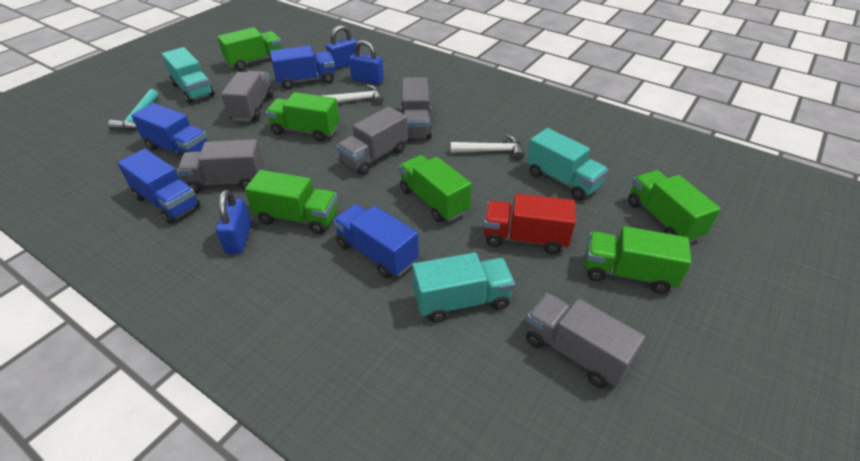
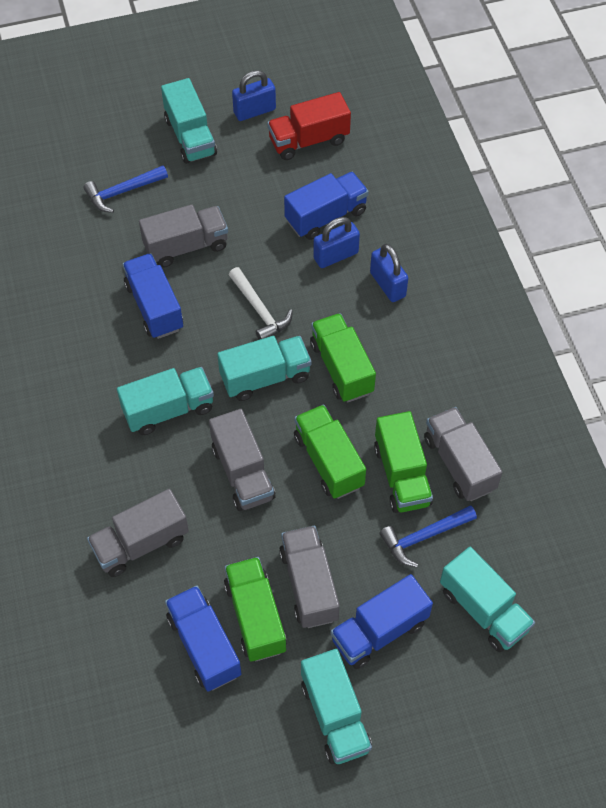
blue hammer: none = 0 -> [83,165,168,213] [380,505,477,567] = 2
green truck: [217,27,282,71] [245,170,337,234] [265,92,339,142] [399,155,472,222] [585,226,691,294] [628,170,721,243] = 6 -> [224,557,287,662] [294,405,366,499] [310,313,376,402] [374,411,433,513] = 4
turquoise hammer: [108,89,158,131] = 1 -> none = 0
turquoise truck: [162,47,215,104] [412,252,515,323] [527,128,608,200] = 3 -> [117,367,214,435] [161,78,217,164] [217,336,312,401] [301,649,372,764] [440,547,535,652] = 5
white hammer: [322,85,384,105] [450,134,524,160] = 2 -> [229,267,293,340] = 1

